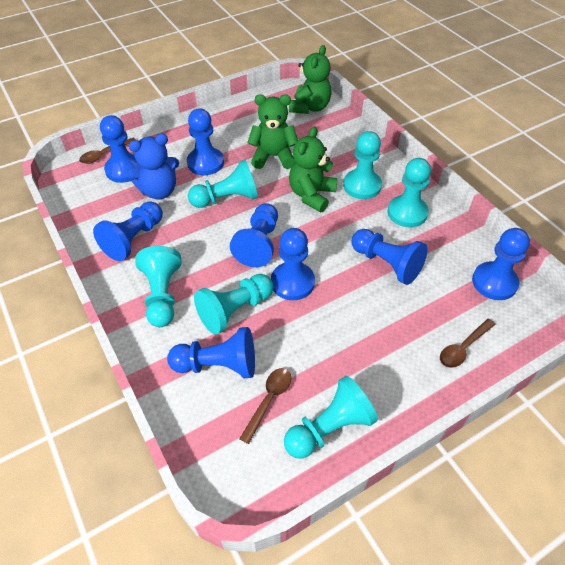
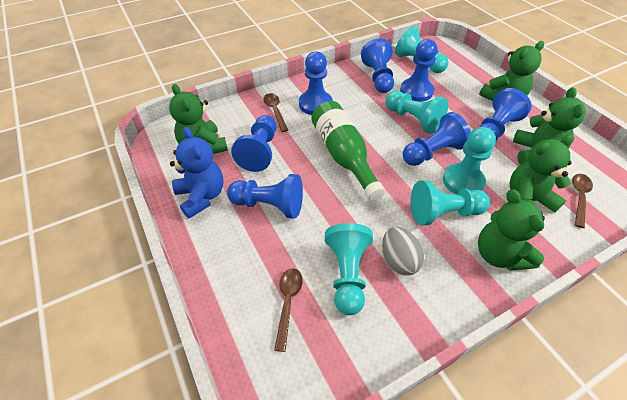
blue pawn: [93,201,163,261] [100,115,139,183] [167,327,255,378] [187,108,224,175] [230,203,278,267] [271,228,315,300] [351,229,428,285] [472,228,530,300] = 8 -> [227,174,303,219] [231,115,276,172] [299,51,333,115] [361,38,394,93] [400,39,437,102] [403,112,471,166] [479,88,532,141] = 7
green bottle: none = 0 -> [311,101,385,201] = 1
green teddy bear: [247,94,298,169] [289,45,332,114] [289,126,338,212] = 3 -> [169,84,228,154] [478,189,545,271] [479,41,544,101] [509,134,574,212] [513,87,586,165] = 5
grey egg: none = 0 -> [382,227,424,275] = 1
turquoise pawn: [136,246,181,327] [188,160,258,208] [194,274,274,335] [284,376,378,459] [343,131,382,199] [388,158,431,227] = 6 -> [325,223,373,315] [385,91,448,134] [395,26,449,73] [410,180,490,225] [443,127,496,195] = 5

